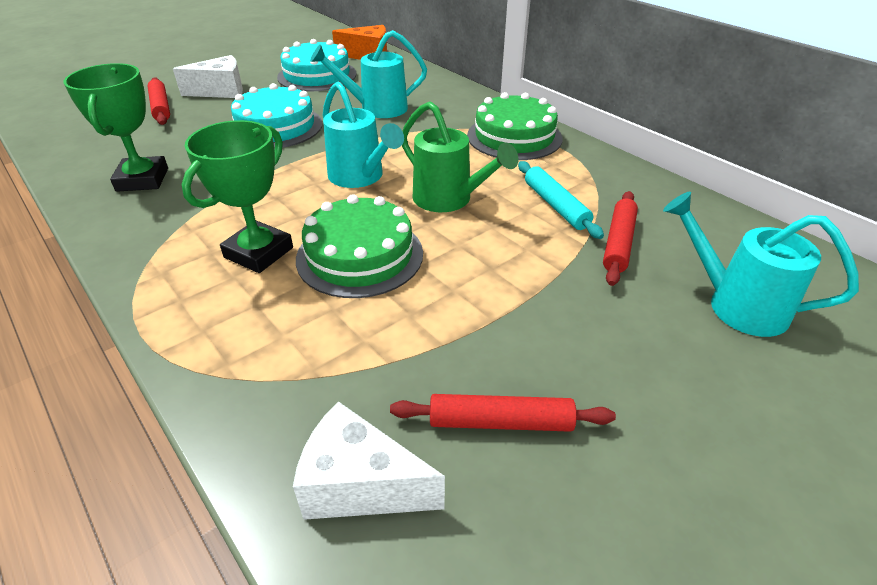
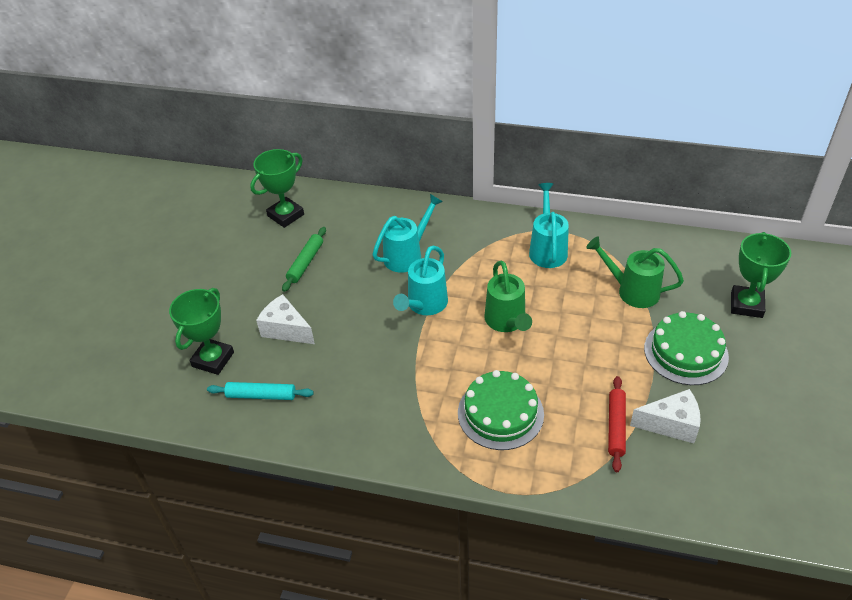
green rolling pin: none = 0 -> [282,227,326,292] = 1
green trophy: [64,63,168,192] [182,120,293,273] = 2 -> [169,288,234,375] [250,149,304,228] [731,232,791,318] = 3
green watering can: [402,101,518,212] = 1 -> [484,261,532,332] [586,237,684,308] = 2
orange cheese: [332,25,387,60] = 1 -> none = 0
red rolling pin: [148,77,170,125] [390,394,616,432] [603,191,638,286] = 3 -> [608,376,626,472] = 1
turquoise cake: [231,83,323,149] [277,39,356,92] = 2 -> none = 0

